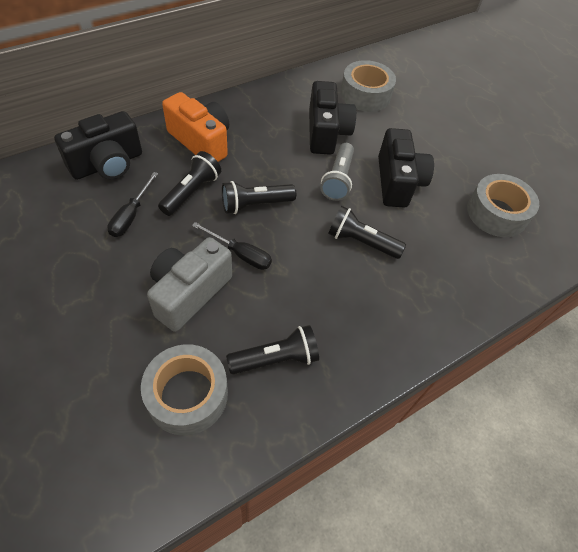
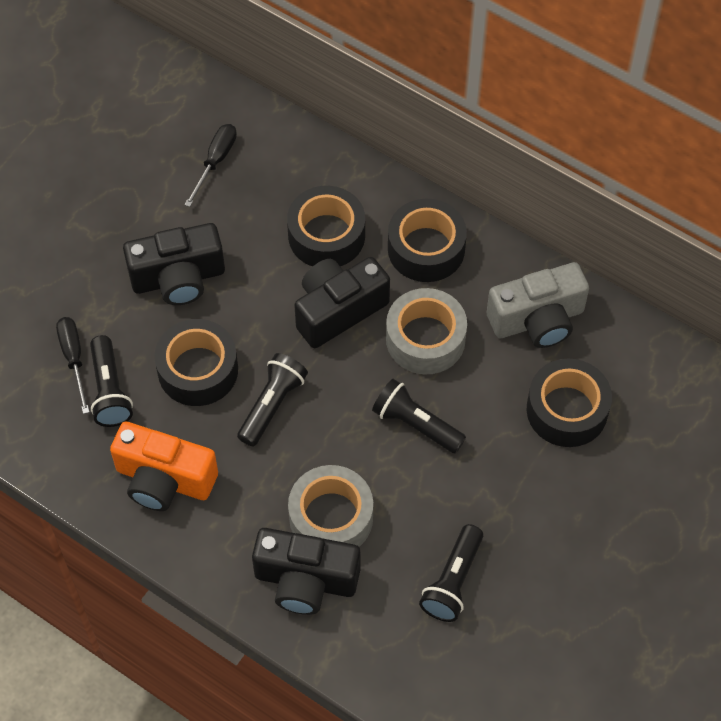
black tape: none = 0 -> [154,319,238,406] [287,186,365,266] [388,199,467,282] [527,359,612,447] = 4
grey flashlight: [320,143,354,201] = 1 -> none = 0
grey tape: [141,344,228,435] [340,60,396,112] [467,174,539,237] = 3 -> [288,465,373,547] [386,288,467,374] = 2

